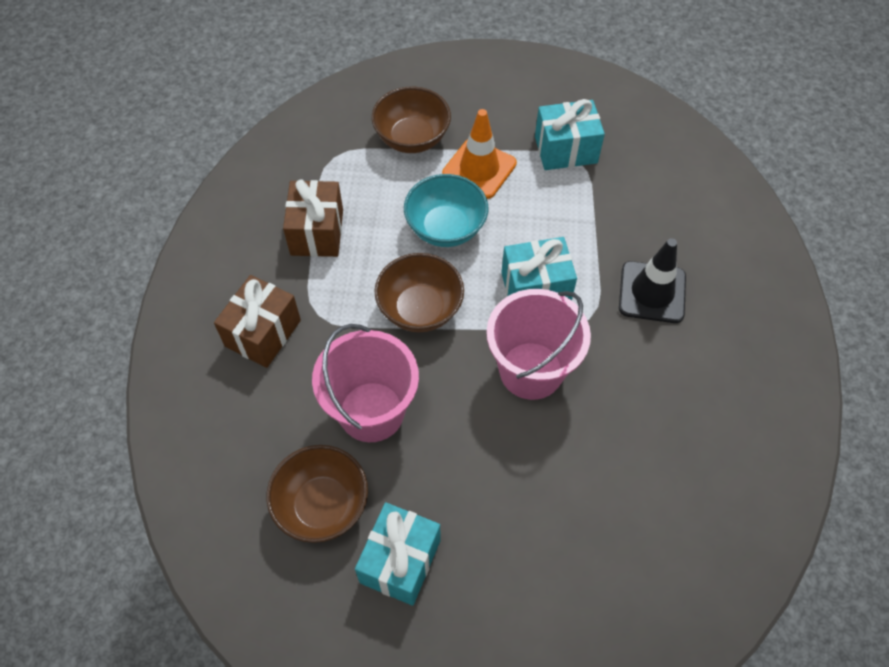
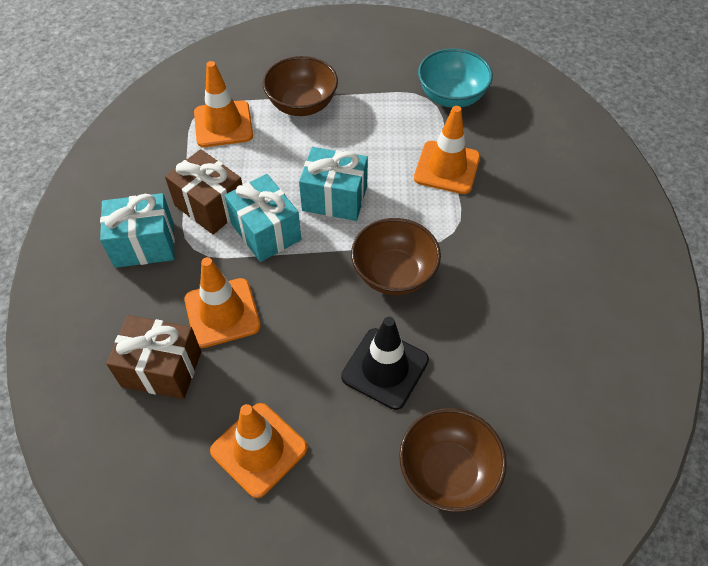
orange traffic cone: [442,109,517,199] = 1 -> [184,257,261,348] [194,61,253,147] [210,403,307,498] [414,106,480,194] = 4
pink bucket: [312,324,419,442] [486,289,591,400] = 2 -> none = 0

